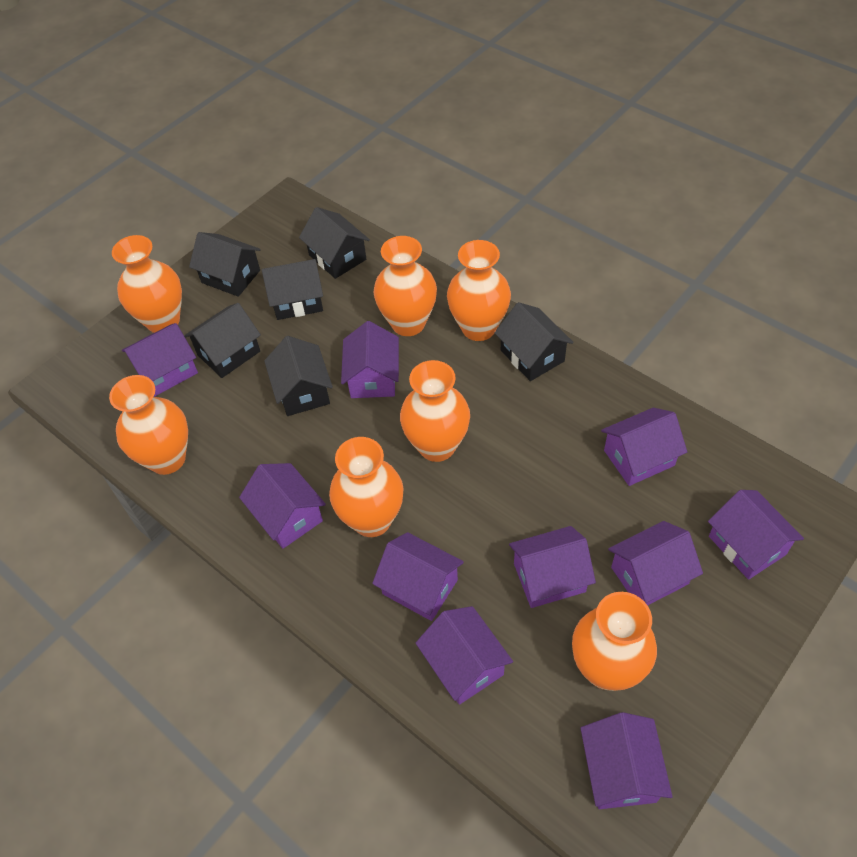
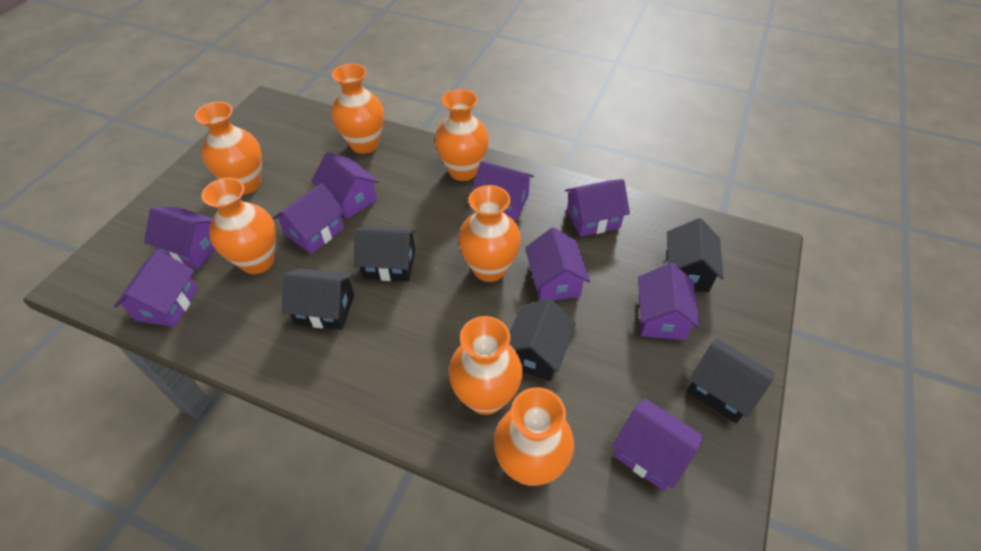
black house: [184,303,261,378] [189,232,261,297] [262,259,323,320] [264,336,333,416] [299,207,370,279] [495,302,574,381] = 6 -> [282,268,354,330] [354,226,417,282] [509,298,576,381] [666,218,724,292] [687,339,774,423] = 5
purple house: [122,323,198,397] [239,463,326,549] [341,321,399,398] [372,532,464,621] [416,606,513,705] [509,526,596,608] [580,712,673,809] [601,408,687,486] [608,521,703,606] [708,490,804,580] = 10 -> [114,250,198,327] [144,207,216,269] [273,183,345,254] [312,152,379,219] [472,161,534,220] [525,227,590,301] [565,179,630,237] [612,398,704,491] [638,263,700,340] = 9

